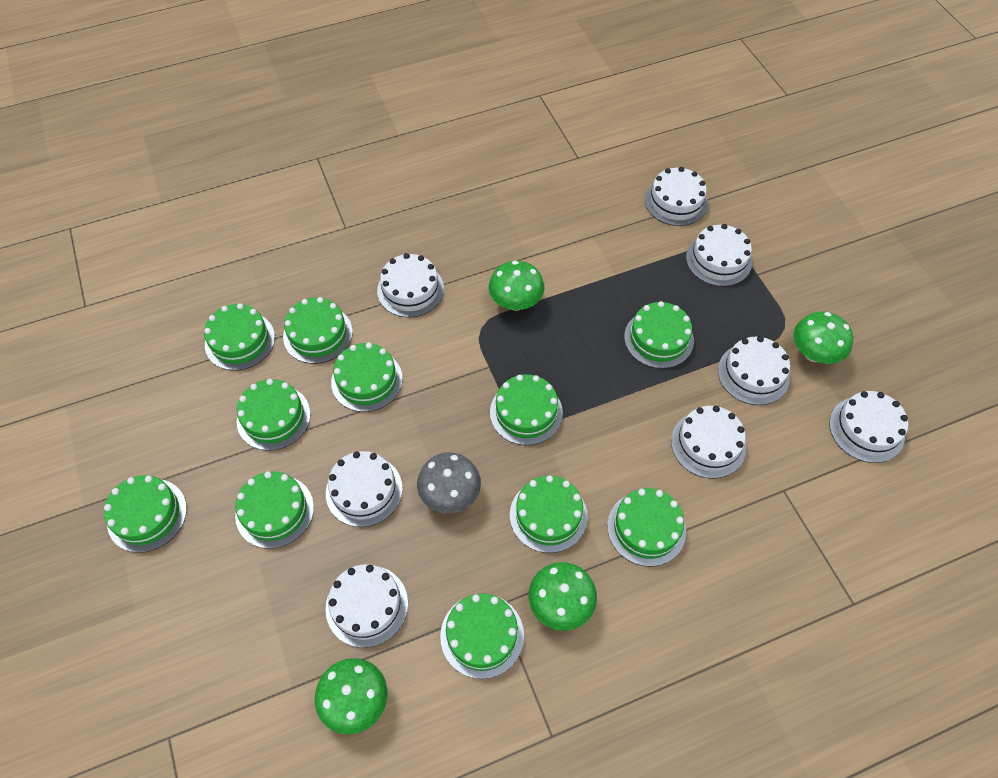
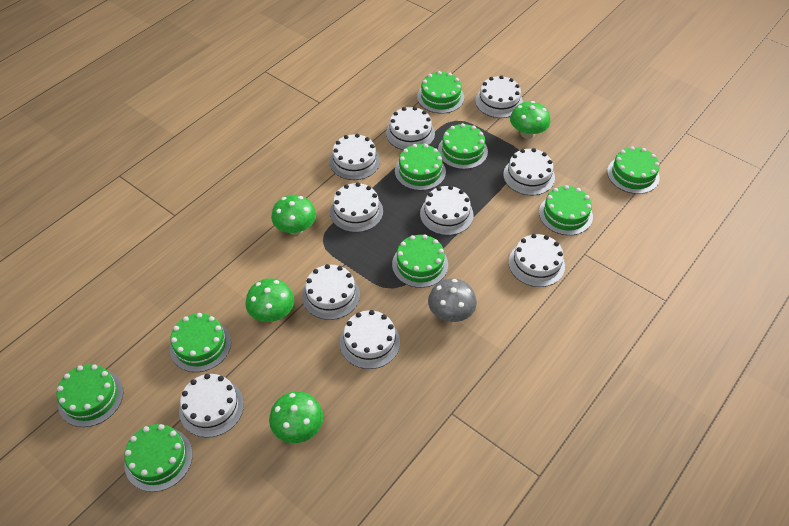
green cake: [104,475,187,553] [204,303,275,371] [235,471,314,549] [237,379,311,451] [283,297,353,364] [331,343,403,412] [440,593,524,679] [490,374,563,445] [510,475,588,553] [607,488,686,566] [624,301,694,369] = 11 -> [57,364,123,427] [124,424,193,492] [170,313,231,372] [392,234,448,288] [395,144,446,191] [417,71,464,114] [438,123,488,169] [539,185,593,235] [607,146,660,194] = 9
white cake: [326,451,403,527] [326,564,408,648] [377,253,444,317] [645,167,708,226] [671,406,746,479] [686,224,752,286] [718,336,790,405] [829,391,908,463] = 8 -> [179,374,244,438] [302,264,360,320] [330,134,380,180] [330,182,383,232] [340,310,400,369] [386,107,435,150] [420,185,474,235] [475,75,523,118] [503,148,555,195] [509,234,565,287] = 10

